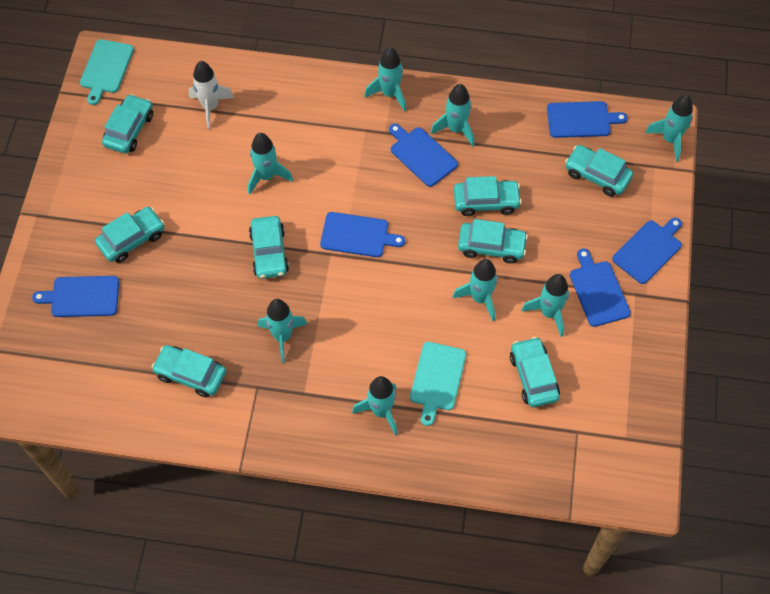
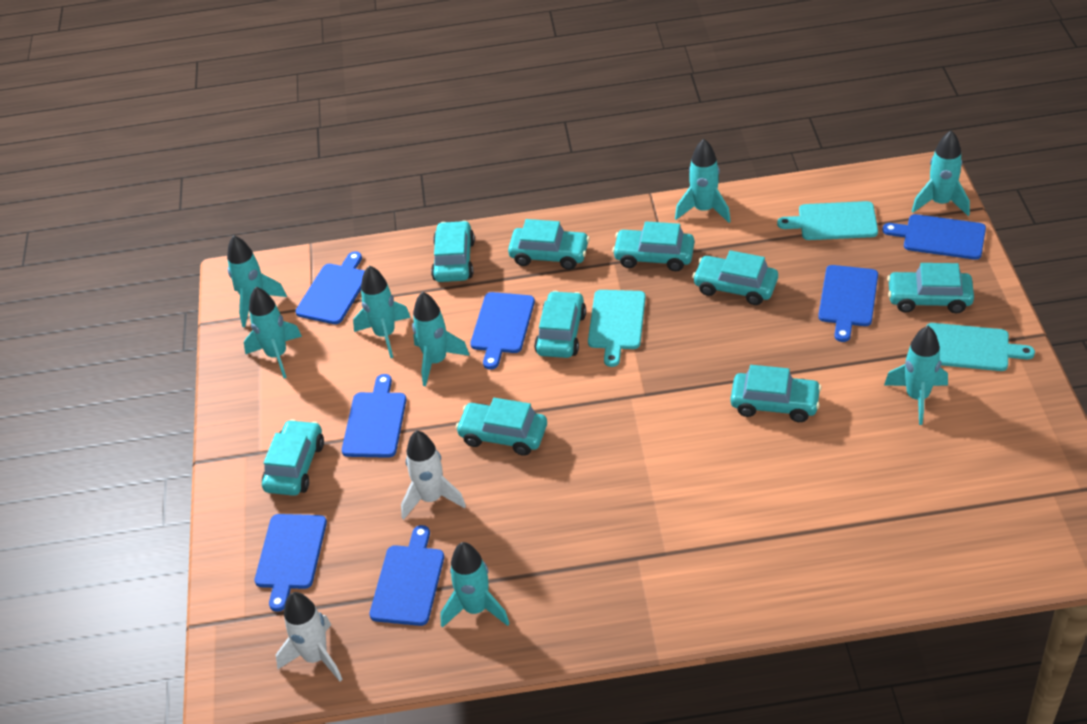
blue cutting board: [32,276,119,317] [320,212,405,257] [389,124,458,187] [547,101,628,138] [570,248,631,327] [612,218,682,284] = 6 -> [255,514,327,612] [295,251,365,324] [342,374,406,458] [369,525,444,626] [470,292,535,369] [818,265,878,342] [883,214,986,260] = 7
turquoise car: [95,207,164,263] [102,94,153,154] [152,345,226,398] [249,216,289,279] [454,176,522,216] [458,219,528,264] [510,337,560,407] [565,145,633,197] = 8 -> [262,419,324,496] [431,221,475,282] [456,398,547,456] [508,219,590,270] [534,291,586,358] [612,221,694,271] [692,250,778,305] [730,365,822,422] [887,263,974,313] = 9
turquoise cutting board: [80,39,134,105] [410,342,466,426] = 2 -> [588,290,646,367] [777,201,878,240] [926,323,1035,371] = 3
white rocket: [189,61,234,129] = 1 -> [276,592,343,681] [401,430,466,520] = 2

